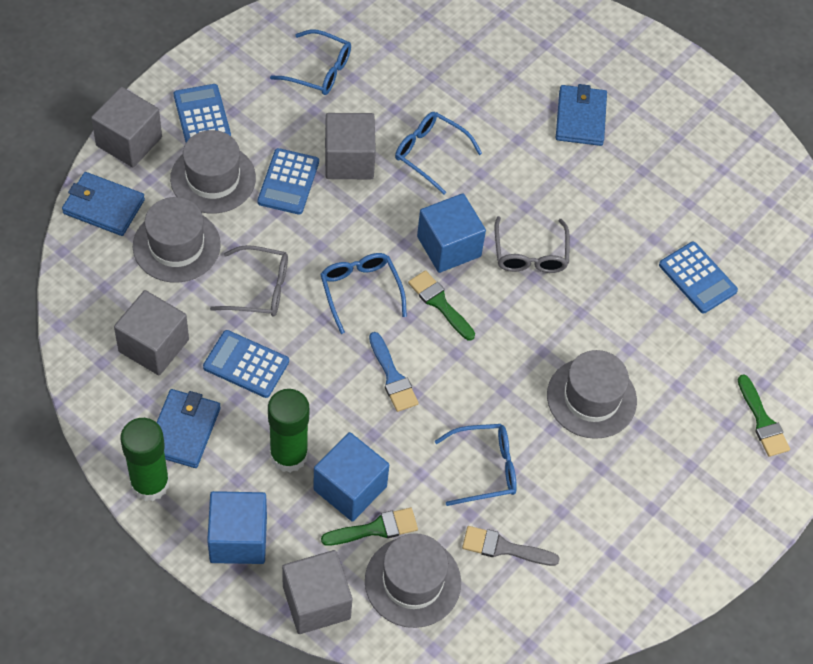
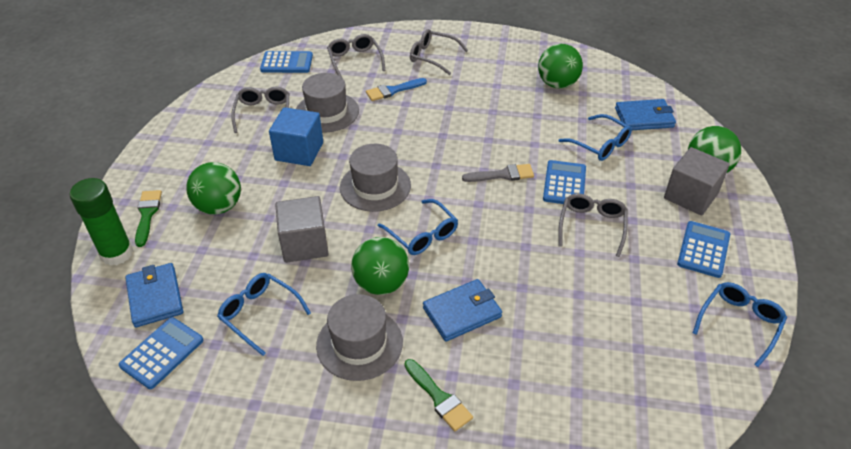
blue cube: [207,491,267,564] [313,432,389,521] [417,193,486,273] = 3 -> [269,107,323,166] = 1
green ball: none = 0 -> [186,162,241,215] [351,237,409,295] [538,44,583,89] [688,126,741,173] = 4
green brush: [321,508,418,546] [408,270,475,341] [738,374,790,457] = 3 -> [135,190,162,247] [404,359,473,431] = 2
green glue stick: [121,418,170,501] [268,389,309,473] = 2 -> [70,178,134,266] = 1
grey cube: [91,87,162,167] [114,290,189,375] [282,550,352,634] [325,113,376,179] = 4 -> [275,196,328,263] [664,147,730,215] = 2
grey glasses: [210,245,288,316] [494,216,570,273] = 2 -> [231,87,289,133] [327,34,385,77] [410,29,468,75] [558,194,628,257] = 4
grey hat: [133,197,221,283] [170,130,256,214] [365,533,461,628] [547,350,637,439] = 4 -> [296,73,359,132] [316,294,403,381] [340,144,411,212] = 3

